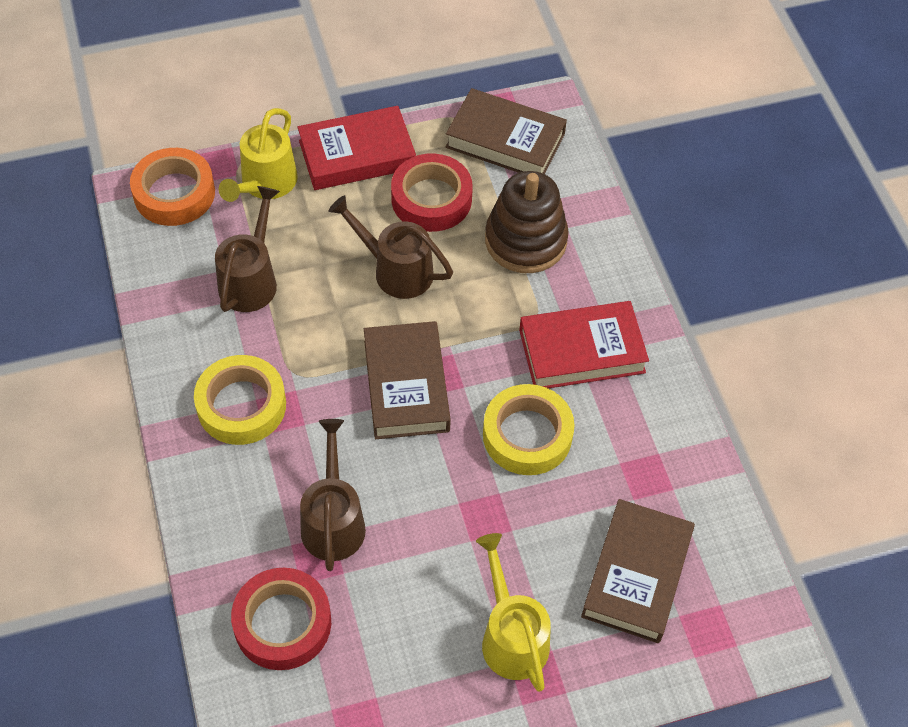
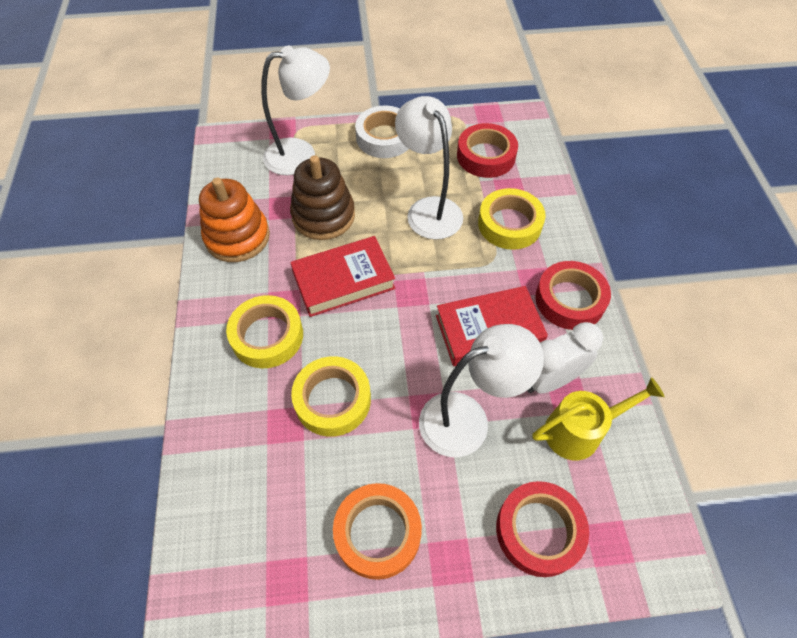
brown book: [364,321,451,439] [446,88,567,174] [581,499,695,643] = 3 -> none = 0
brown watering can: [215,186,280,312] [300,419,366,571] [328,195,453,299] = 3 -> none = 0
orange stacking toy: none = 0 -> [199,178,270,262] = 1
red tape: [231,568,331,670] [391,154,473,232] = 2 -> [457,123,518,178] [496,481,589,577] [535,261,611,330] = 3
white clock: none = 0 -> [527,322,603,394] = 1
white lamp: none = 0 -> [261,46,330,175] [395,96,463,239] [419,324,544,457] = 3
white tape: none = 0 -> [355,106,409,158] = 1
yellow tape: [194,355,286,445] [483,384,574,475] = 2 -> [226,295,303,368] [291,356,371,437] [478,188,546,250] = 3
yellow watering can: [219,108,298,202] [476,533,551,692] = 2 -> [532,377,665,460] = 1

